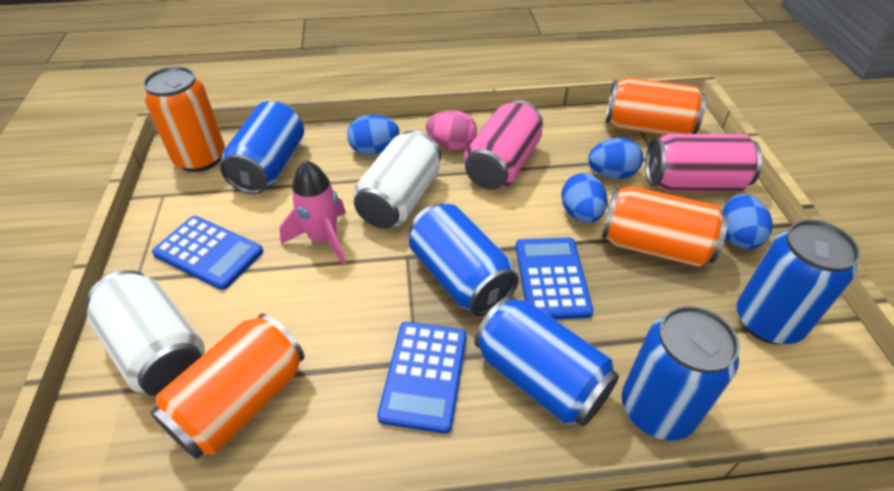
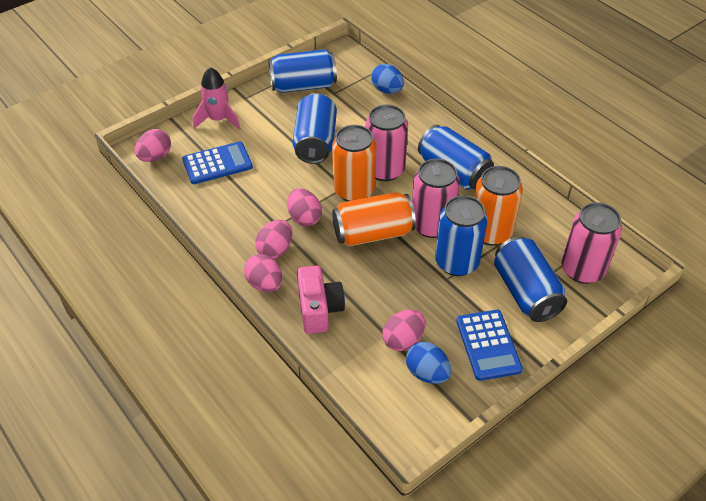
blue calculator: [152,216,263,290] [377,322,467,434] [516,237,593,319] = 3 -> [182,141,253,184] [456,310,523,381] = 2
blue egg: [347,115,399,155] [561,173,607,223] [588,138,643,179] [722,194,773,249] = 4 -> [371,64,404,94] [406,342,451,384] = 2
orange can: [143,66,225,172] [150,313,304,459] [602,186,728,267] [605,77,706,136] = 4 -> [332,125,376,201] [332,192,416,247] [474,166,523,246] = 3
pink camera: none = 0 -> [297,265,345,334] = 1
pink can: [464,100,543,190] [645,134,762,191] = 2 -> [365,104,408,181] [412,159,460,238] [561,202,622,284] = 3
pink egg: [426,110,477,150] = 1 -> [135,129,171,162] [244,254,282,292] [255,220,292,259] [287,188,322,226] [382,310,425,351] = 5
white can: [87,270,205,396] [353,130,441,229] = 2 -> none = 0

